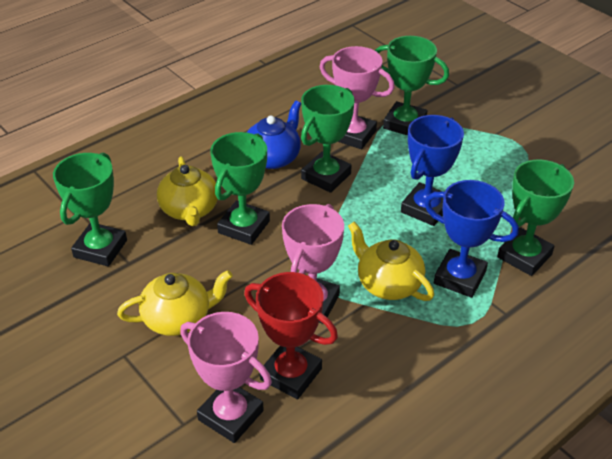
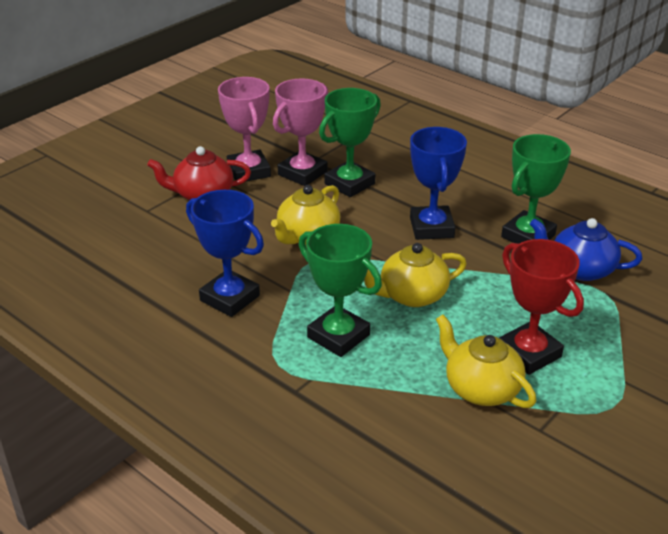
green trophy: [53,152,127,267] [210,132,270,245] [301,85,355,193] [375,36,449,135] [497,159,574,276] = 5 -> [299,224,382,357] [319,88,381,197] [501,134,571,244] = 3
pink trophy: [180,312,272,443] [282,204,344,324] [320,46,395,149] = 3 -> [218,77,271,181] [273,78,328,186] = 2
red teapot: none = 0 -> [147,146,251,200] = 1

